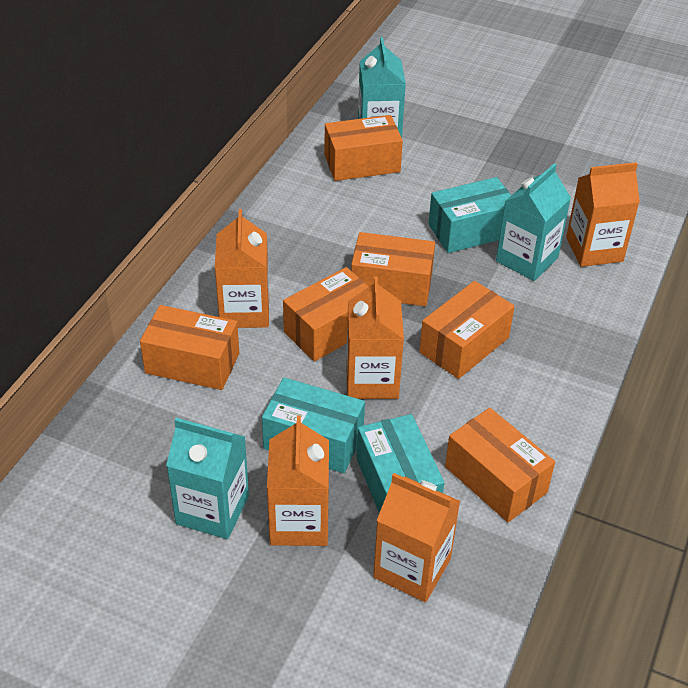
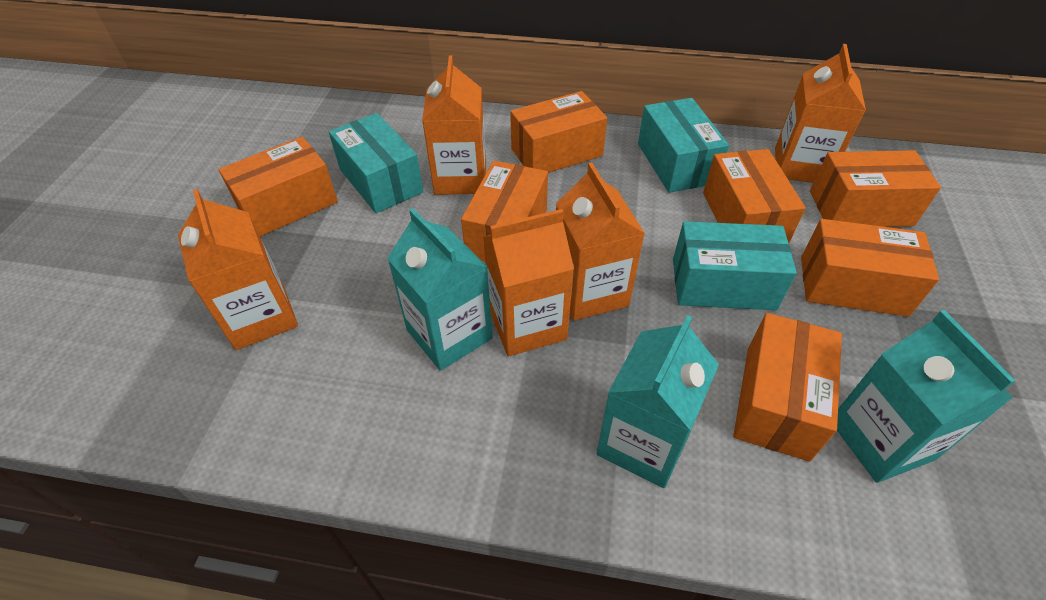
orange box: [140,305,239,390] [283,267,369,361] [324,115,403,181] [351,232,435,306] [419,281,515,379] [445,408,555,522] = 6 -> [219,137,338,236] [461,161,548,261] [510,91,607,173] [703,149,806,244] [733,313,842,462] [801,219,939,317] [810,150,941,227] = 7

